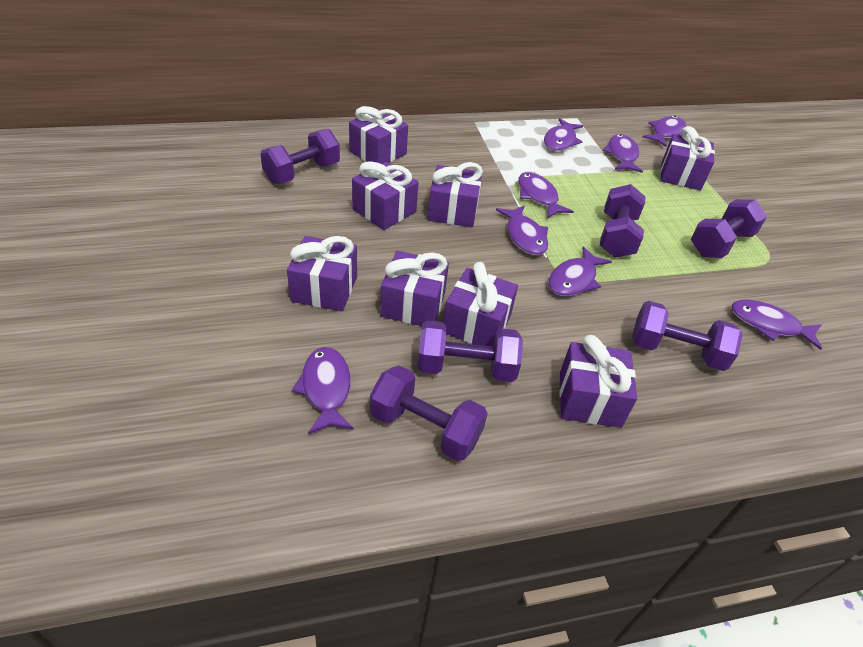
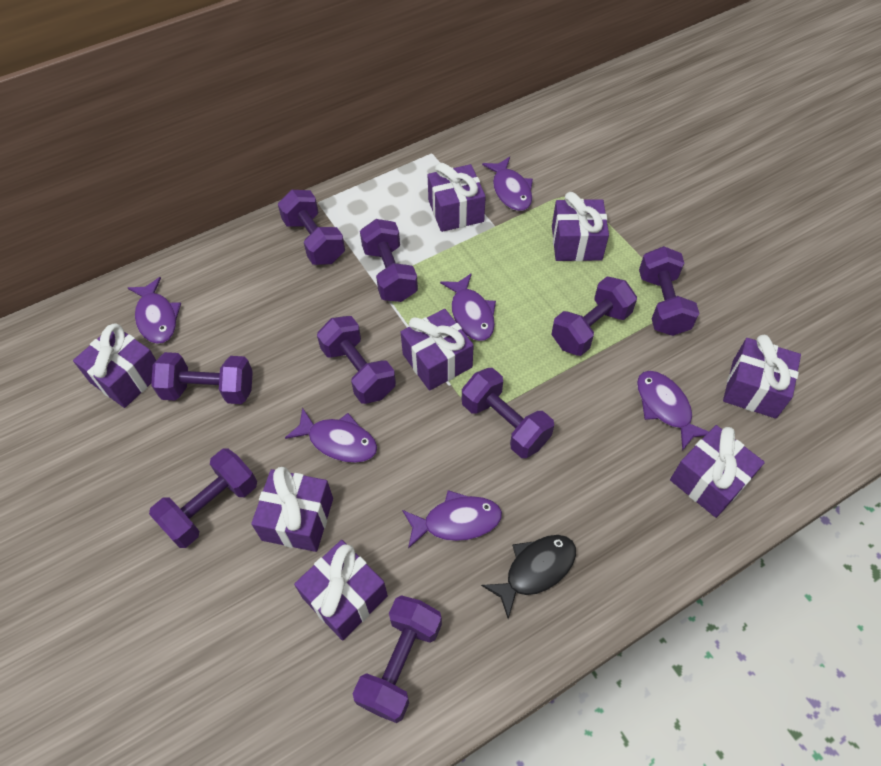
black fish: none = 0 -> [481,535,576,619] = 1
purple dumbbell: [260,129,340,184] [370,365,488,461] [417,320,523,382] [600,184,645,258] [632,301,743,371] [691,199,767,258] = 6 -> [149,449,257,548] [151,352,253,404] [278,190,345,265] [317,316,396,404] [353,595,442,723] [360,219,418,302] [462,368,554,458] [551,277,637,356] [639,246,699,336] = 9
purple fish: [292,347,354,434] [496,205,548,255] [518,172,574,218] [544,118,583,151] [549,246,612,296] [603,134,643,173] [643,116,686,147] [731,300,822,350] = 8 -> [128,277,181,344] [285,407,377,463] [402,490,502,549] [440,273,496,341] [482,156,533,211] [637,371,709,451] = 6

